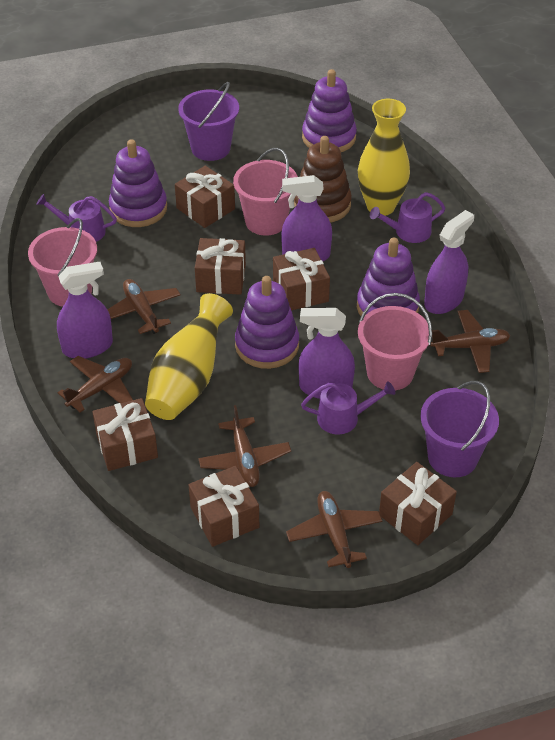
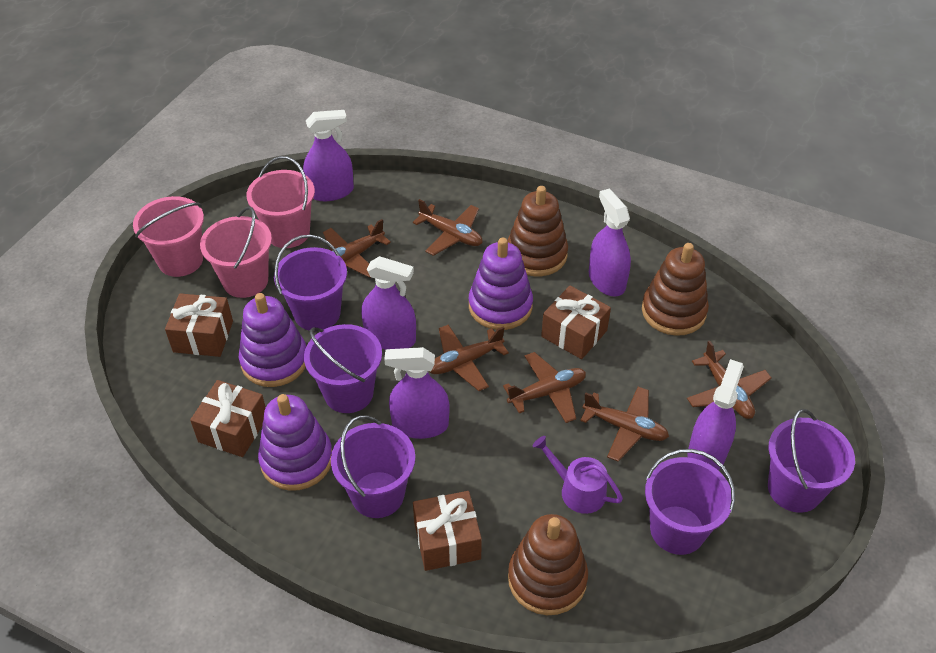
brown gift: [92,398,158,471] [175,166,235,228] [188,466,259,547] [195,238,246,295] [273,248,330,310] [379,462,457,545] = 6 -> [165,293,233,357] [190,380,266,457] [413,491,482,571] [541,286,611,359] = 4
brown plane: [58,356,133,413] [107,279,181,334] [198,405,291,487] [286,491,383,568] [430,310,510,373] = 5 -> [323,219,391,278] [413,199,482,256] [429,325,509,391] [503,352,586,423] [580,387,669,462] [687,341,772,419] = 6
brown stacking toy: [294,136,352,223] = 1 -> [507,186,568,276] [508,514,588,615] [642,243,709,336] = 3
purple bucket: [178,82,239,161] [420,381,499,477] = 2 -> [274,235,347,331] [304,324,382,413] [331,415,415,518] [645,449,735,555] [768,409,855,513] = 5
purple spray bottle: [57,262,113,359] [281,175,332,261] [299,308,355,399] [424,210,474,314] = 4 -> [303,110,354,201] [361,256,416,350] [384,347,449,439] [589,189,631,297] [687,359,744,470] = 5
purple stacking toy: [109,139,167,227] [235,276,299,369] [302,69,357,152] [357,237,420,316] = 4 -> [239,293,306,387] [258,394,332,491] [469,238,533,330] = 3
purple watering can: [36,194,117,242] [301,381,396,434] [370,192,445,243] = 3 -> [533,436,623,514] = 1
yellow vase: [145,293,233,420] [358,99,410,216] = 2 -> none = 0

